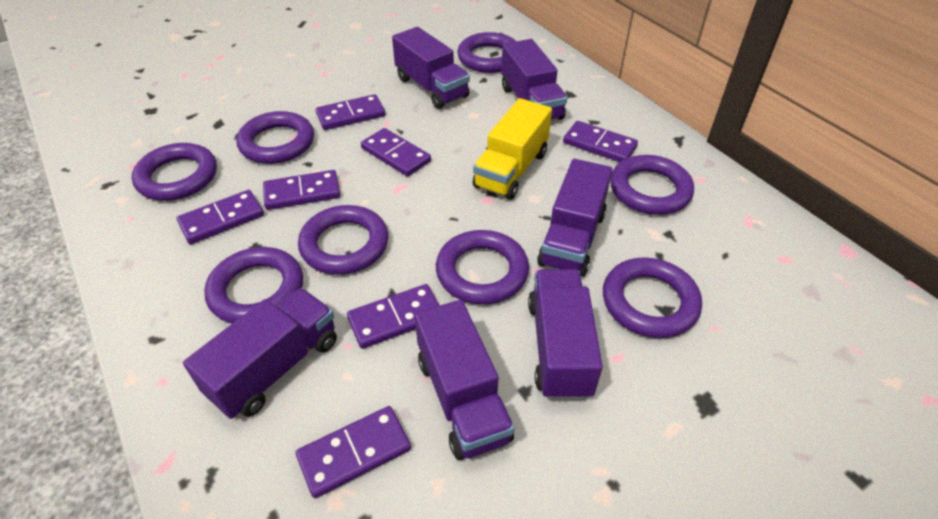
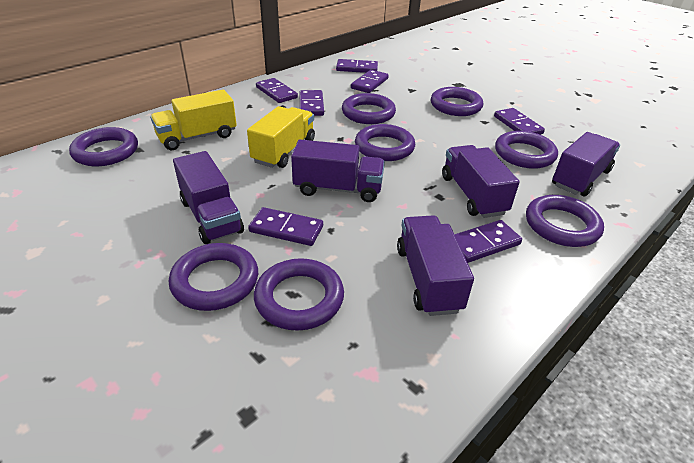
purple truck: [183,288,337,419] [392,27,470,109] [415,300,515,460] [501,39,567,120] [528,269,603,400] [537,159,612,277] = 6 -> [173,151,244,244] [291,140,385,202] [397,215,474,316] [442,145,520,218] [552,132,620,197] = 5
yellow truck: [473,98,552,200] = 1 -> [150,90,237,150] [247,106,315,168] = 2

